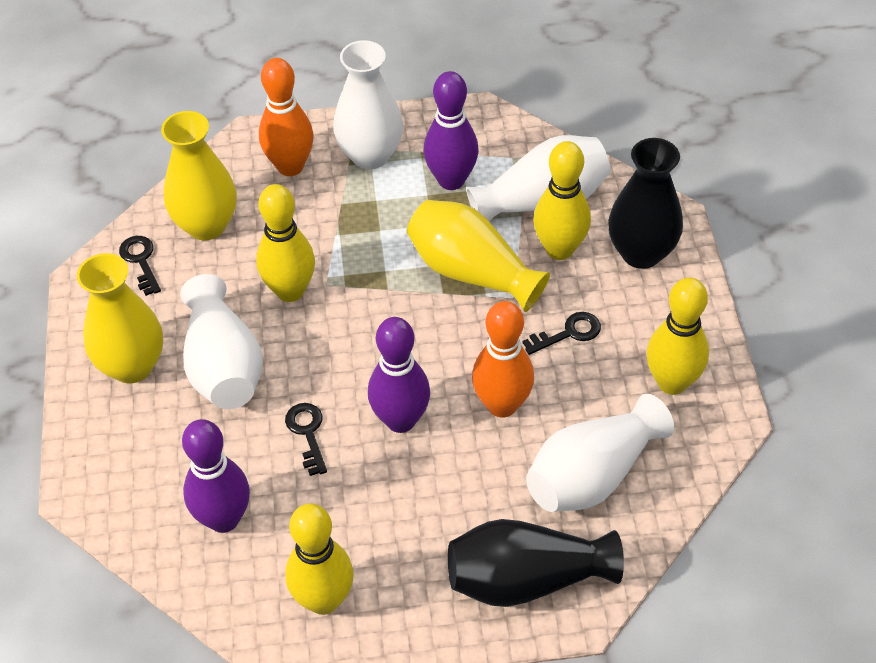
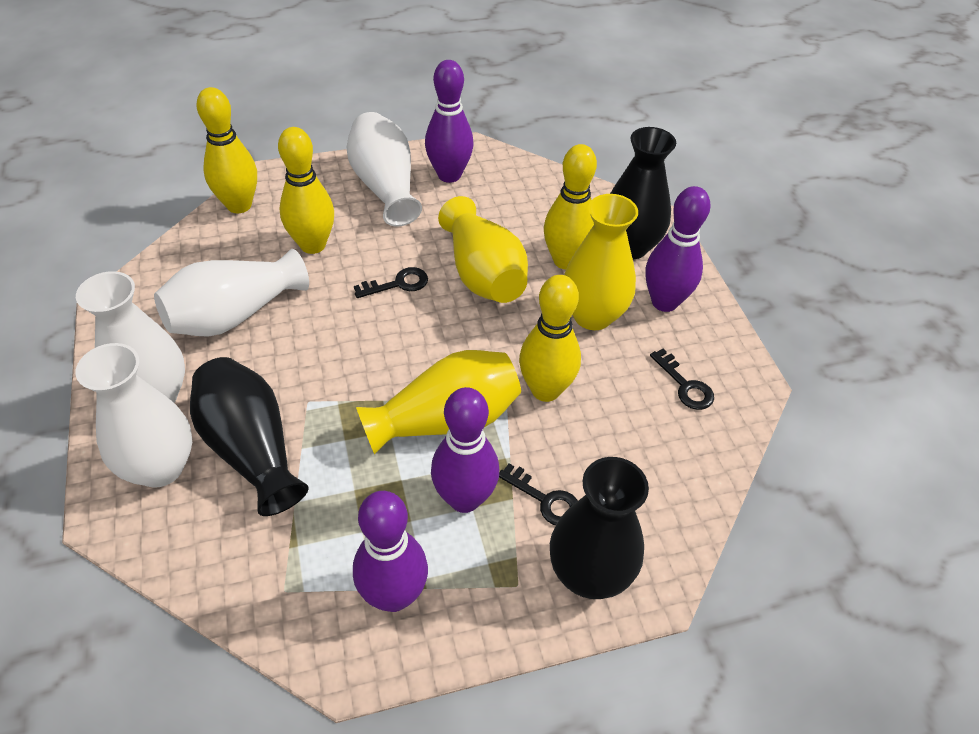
black vase: [448,519,624,607] [608,138,683,269] = 2 -> [190,357,309,516] [550,457,649,599] [610,127,676,259] = 3
orange bowling pin: [259,58,314,176] [472,301,534,418] = 2 -> none = 0
purple bowling pin: [182,419,250,533] [368,317,430,433] [423,71,479,190] = 3 -> [353,491,428,612] [425,60,474,183] [431,387,499,513] [645,186,711,312] = 4

